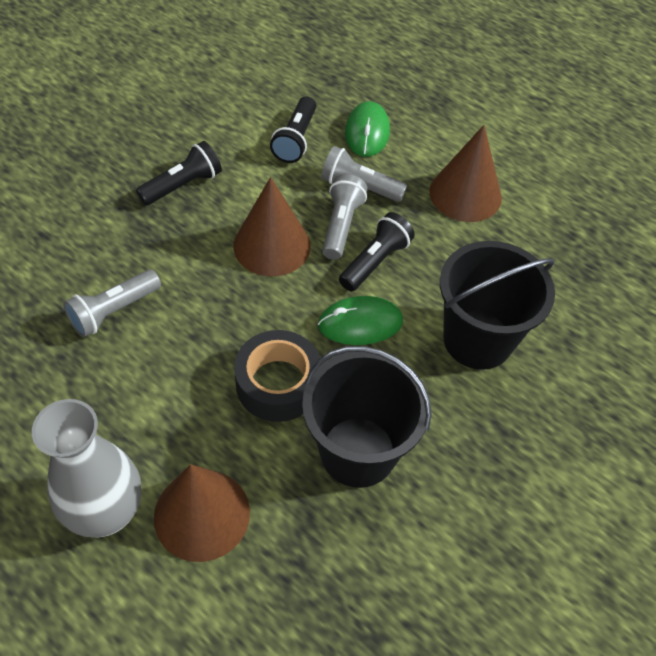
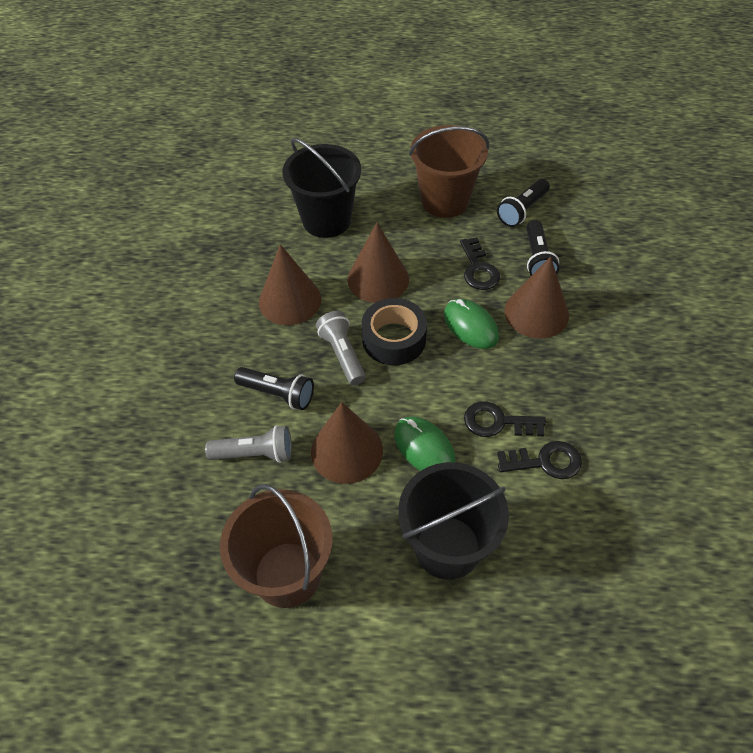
black key: none = 0 -> [460,237,500,290] [464,401,546,437] [497,441,582,479] = 3
brown bucket: none = 0 -> [220,484,333,608] [409,125,489,218] = 2
brown cone: [154,464,250,562] [233,177,311,276] [429,125,502,222] = 3 -> [259,244,321,325] [311,402,383,484] [348,222,409,303] [504,257,569,339] = 4
grey flashlight: [63,270,161,337] [321,146,407,202] [322,174,368,260] = 3 -> [205,425,292,463] [316,311,366,385] = 2
grey vase: [32,399,141,538] = 1 -> none = 0

